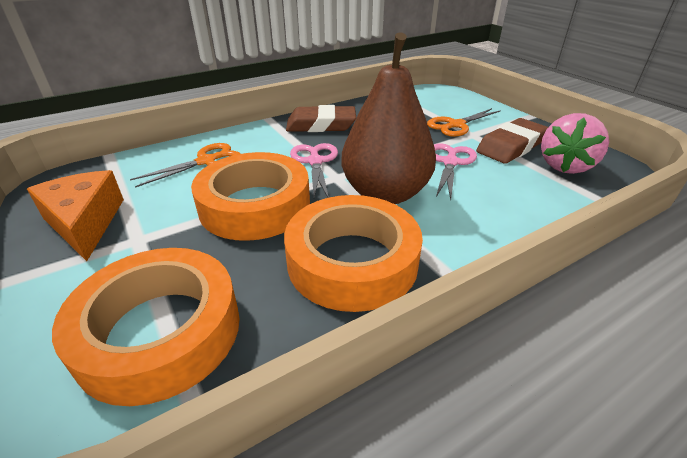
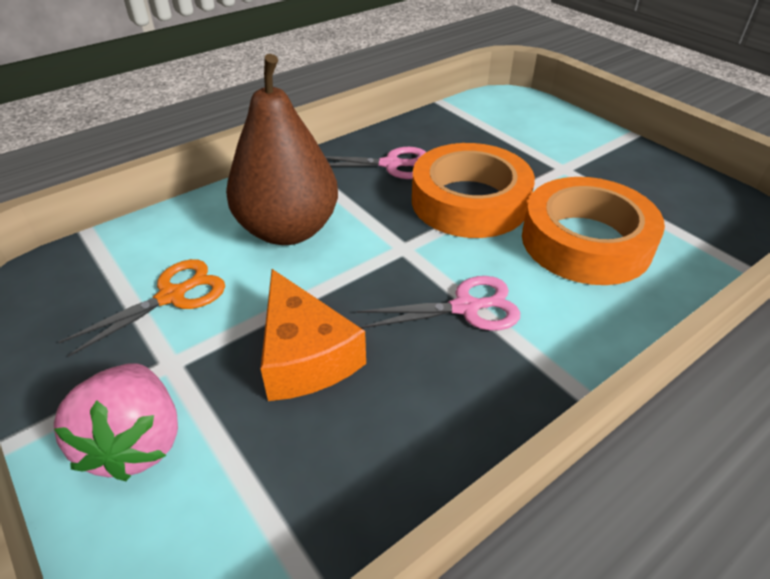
brown eraser: [286,105,356,132] [476,118,548,164] = 2 -> none = 0
orange scissors: [130,143,241,188] [427,108,501,137] = 2 -> [59,259,225,357] = 1
orange tape: [52,248,240,406] [191,152,310,241] [284,195,423,312] = 3 -> [412,143,535,238] [522,177,665,285] = 2

